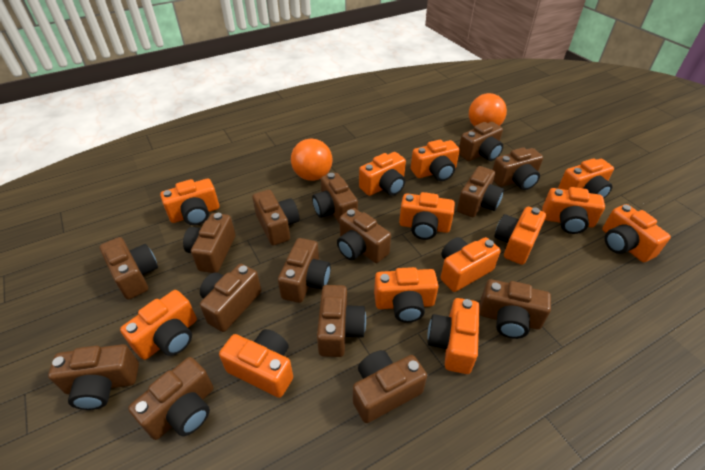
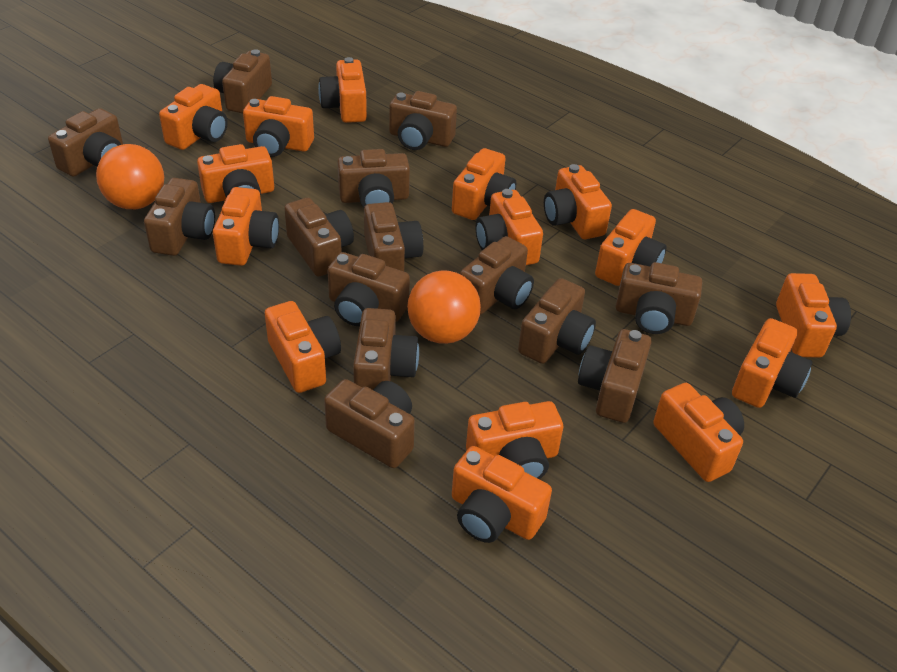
brown camera: [48,344,139,410] [100,237,158,300] [128,357,213,440] [183,213,236,273] [200,264,261,332] [252,190,299,245] [278,238,331,303] [312,173,358,224] [317,285,366,357] [337,208,391,263] [353,350,427,423] [457,166,504,217] [459,122,503,161] [479,279,551,339] [492,147,543,190] = 15 -> [48,108,123,177] [144,178,215,256] [213,49,272,114] [284,198,354,277] [324,379,415,468] [327,252,410,326] [337,149,410,208] [353,308,419,390] [364,202,423,271] [389,91,457,150] [460,236,534,315] [518,278,596,364] [578,329,652,423] [616,262,702,334] = 14
orange camera: [120,290,197,360] [160,179,219,225] [219,329,293,398] [359,152,406,196] [374,267,439,323] [399,192,455,240] [411,140,460,181] [427,298,480,374] [440,237,501,292] [494,207,546,265] [542,187,605,234] [558,158,614,198] [602,204,671,262] = 13 -> [159,84,228,150] [197,144,274,203] [213,187,279,266] [243,96,314,157] [265,301,341,393] [318,57,367,123] [452,148,516,220] [452,446,552,543] [466,401,563,479] [476,189,543,265] [544,164,612,239] [595,209,666,286] [653,383,744,482] [732,318,813,408] [776,273,851,358] = 15

